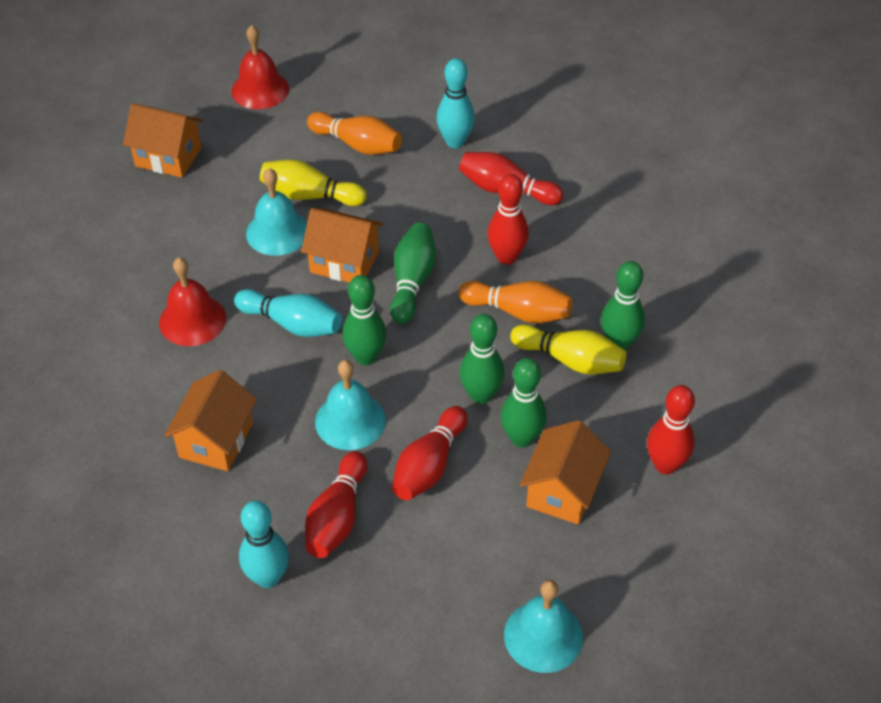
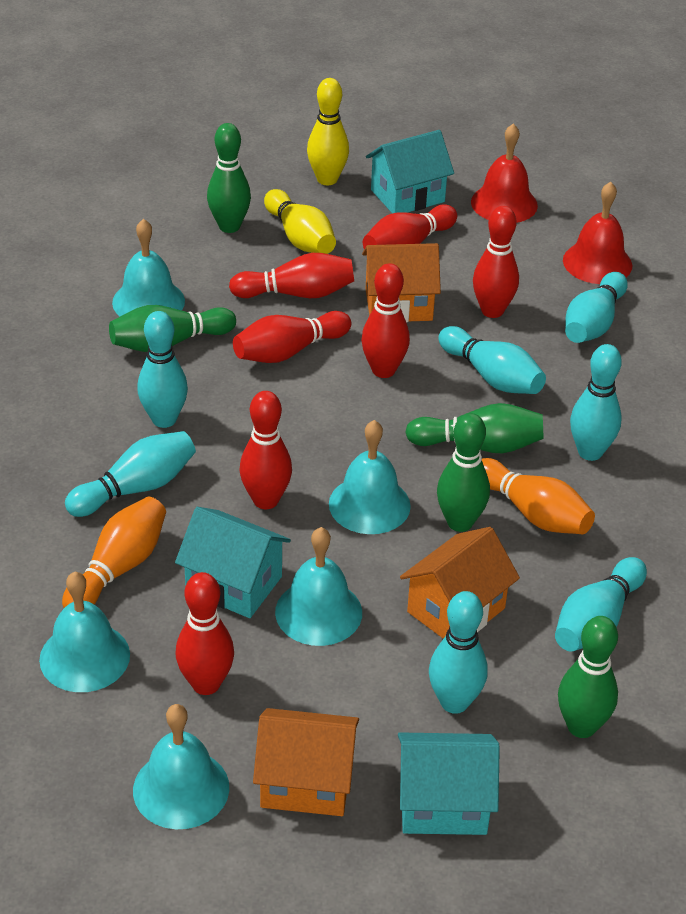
orange house: [123,103,203,178] [164,370,257,471] [301,208,383,283] [520,420,611,525] = 4 -> [253,708,359,816] [362,243,441,322] [400,527,520,639] = 3
red bowling pin: [305,451,367,558] [392,406,467,500] [459,152,563,205] [487,174,529,265] [647,385,695,474] = 5 -> [176,572,234,695] [229,253,354,298] [233,311,351,363] [239,391,292,509] [361,263,410,378] [363,204,457,249] [473,206,519,318] = 7
turquoise bell: [246,168,307,256] [315,360,386,450] [504,580,583,673] = 3 -> [39,572,130,692] [112,219,185,316] [133,704,229,829] [275,527,362,646] [329,420,411,534] = 5
turquoise bowling pin: [234,289,342,337] [239,501,289,588] [436,58,475,148] = 3 -> [65,431,196,517] [137,311,188,428] [429,591,488,714] [438,326,546,394] [555,557,647,651] [565,272,628,343] [570,344,622,461] = 7
turquoise house: none = 0 -> [175,507,291,618] [366,130,454,214] [398,732,500,835] = 3

